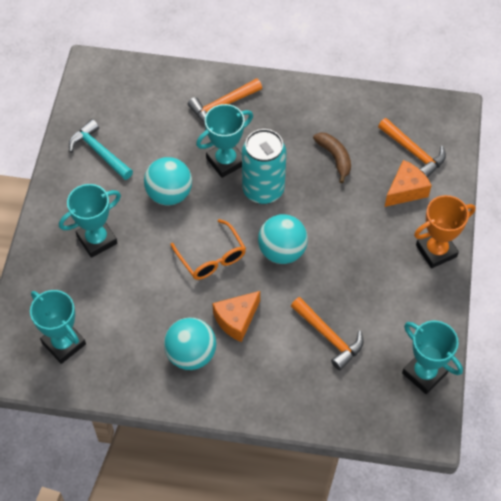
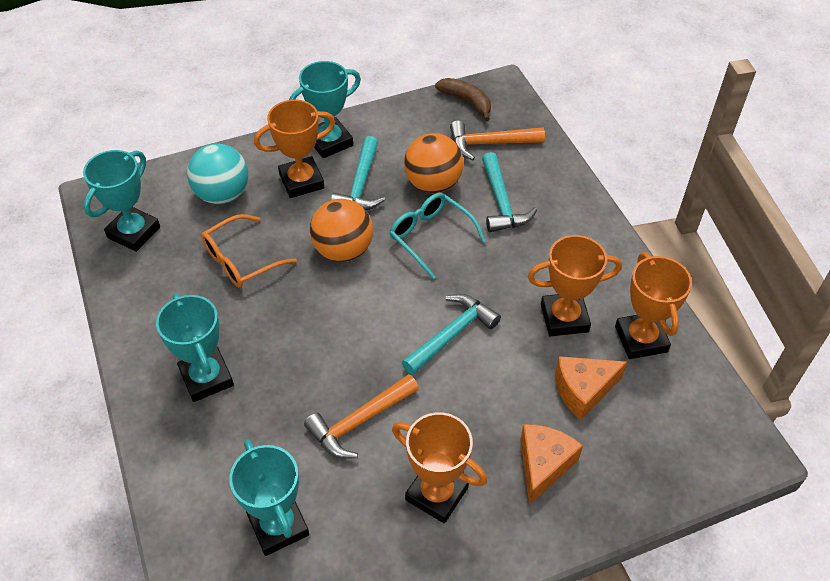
orange ball: none = 0 -> [310,199,373,262] [404,133,464,193] = 2
orange hammer: [188,78,262,123] [291,297,364,370] [378,118,446,178] = 3 -> [304,374,419,459] [450,120,545,160] = 2
orange trophy: [414,195,476,268] = 1 -> [254,100,335,198] [392,412,487,523] [527,235,622,336] [615,252,692,359] = 4
turquoise ball: [144,157,192,205] [164,318,216,370] [258,214,308,264] = 3 -> [187,144,248,204] = 1
turquoise can: [242,129,286,204] = 1 -> none = 0
turquoise glasses: none = 0 -> [390,193,486,279] = 1
turquoise hammer: [69,119,133,180] = 1 -> [331,136,385,210] [402,294,501,375] [482,152,537,232] = 3

